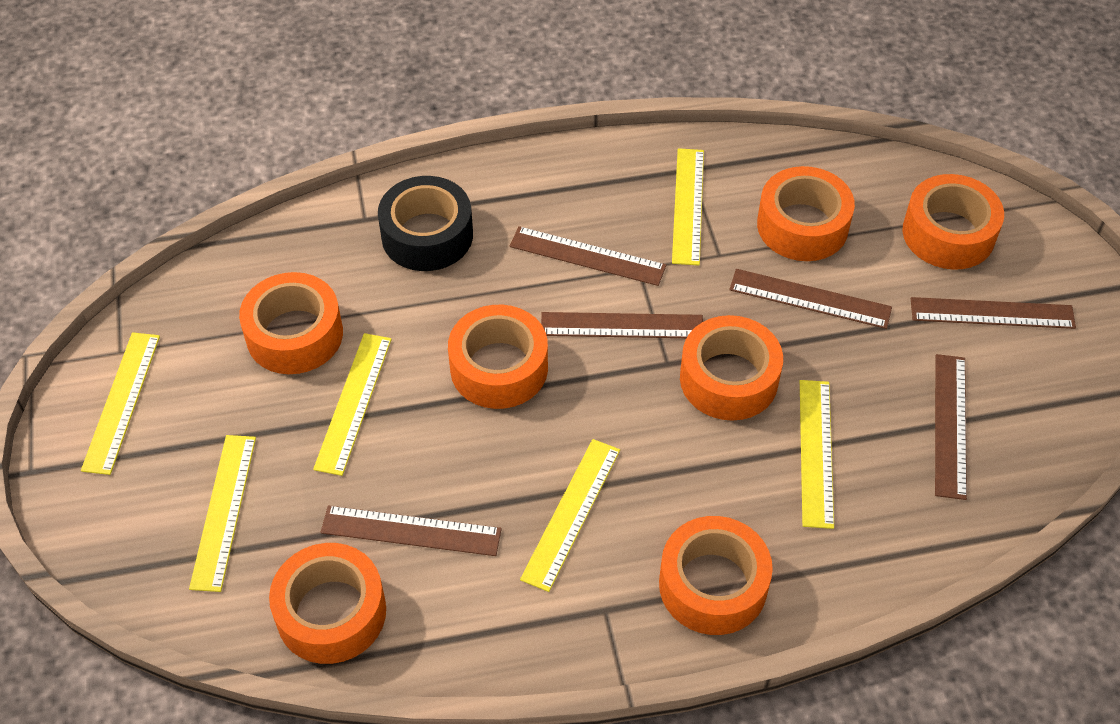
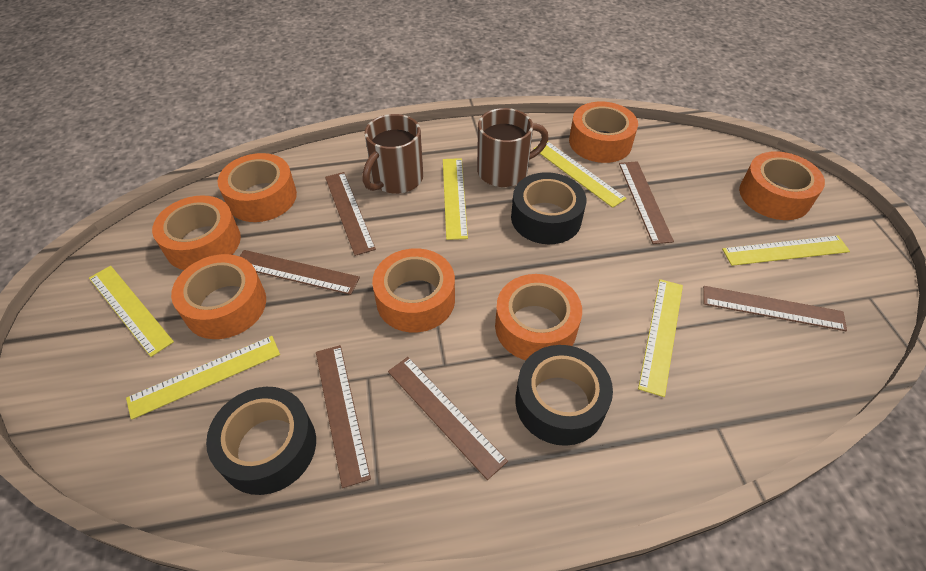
black tape: [378,176,473,271] = 1 -> [206,387,316,495] [511,172,586,244] [515,345,613,446] = 3
brown mug: none = 0 -> [363,114,423,194] [477,108,549,187] = 2

